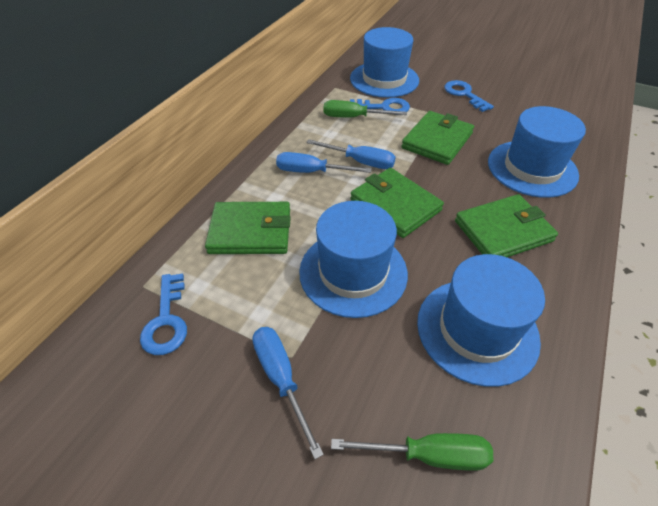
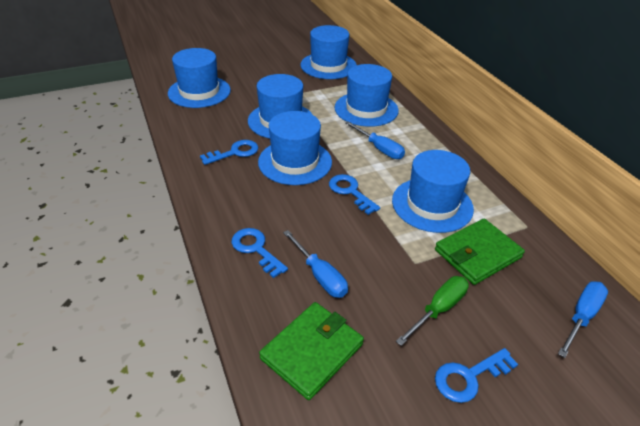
blue hat: [299,201,408,318] [350,27,419,98] [417,254,545,387] [488,106,586,198] = 4 -> [168,48,231,108] [248,74,313,138] [258,111,332,185] [300,25,357,79] [335,64,399,127] [392,150,474,233] = 6
blue key: [140,274,187,355] [350,98,410,115] [444,80,494,112] = 3 -> [200,140,258,165] [232,228,288,278] [329,174,380,215] [435,348,518,403] = 4
green screwdriver: [323,100,407,118] [331,433,493,471] = 2 -> [396,276,469,346] = 1
green wallet: [205,202,291,254] [350,168,444,238] [401,111,474,165] [455,194,558,257] = 4 -> [259,302,364,400] [435,219,525,285] = 2

